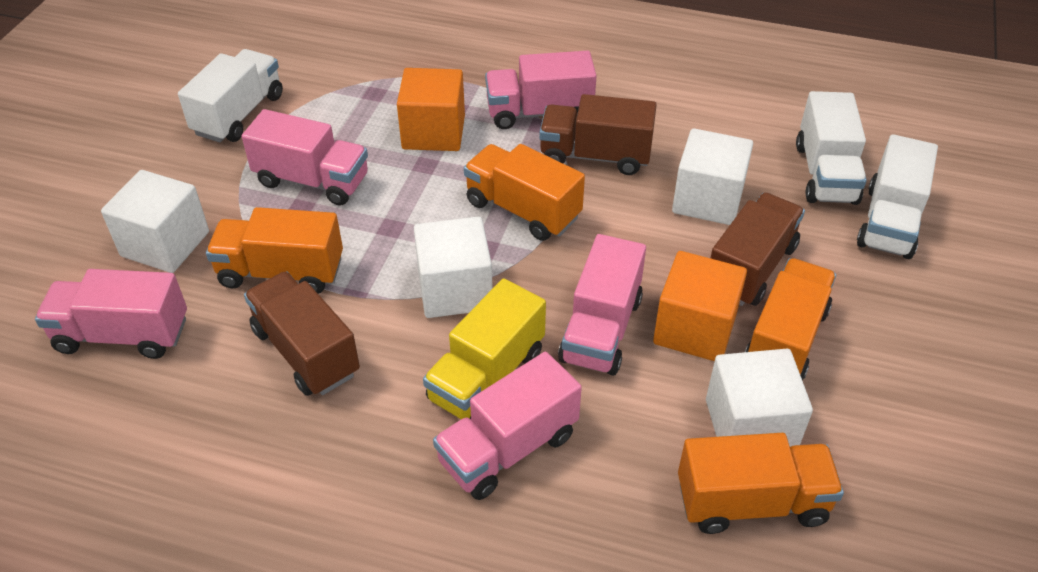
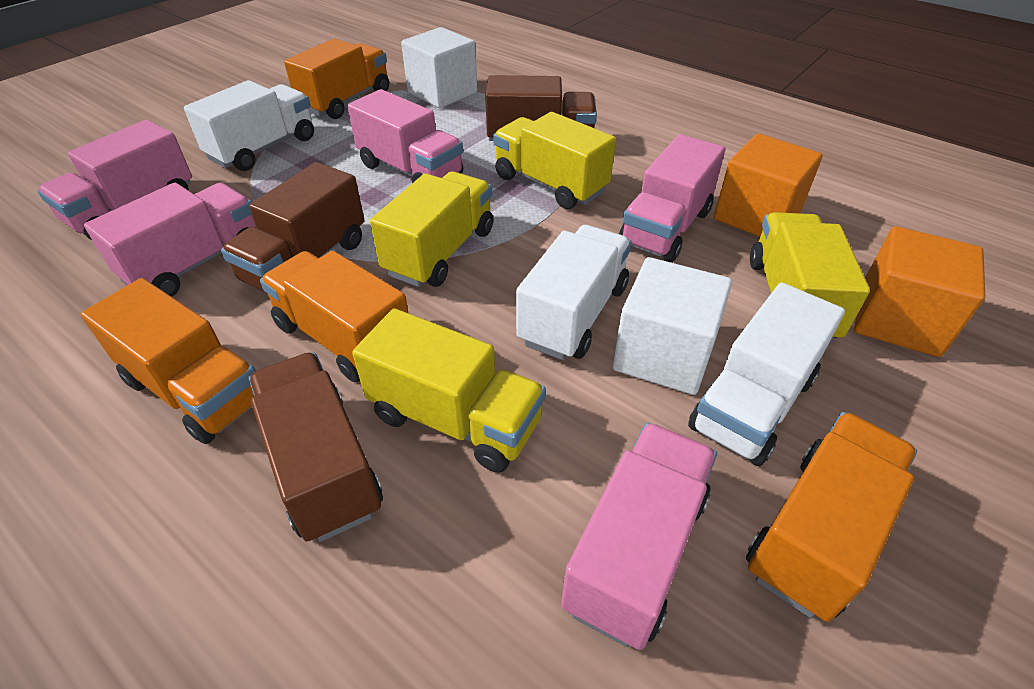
white cube: [101,170,209,273] [414,217,493,318] [672,128,753,225] [706,349,813,447] = 4 -> [401,27,477,108] [613,257,732,395] = 2
yellow truck: [423,278,546,419] = 1 -> [352,308,546,473] [370,171,494,287] [493,112,616,209] [750,212,870,343] = 4

